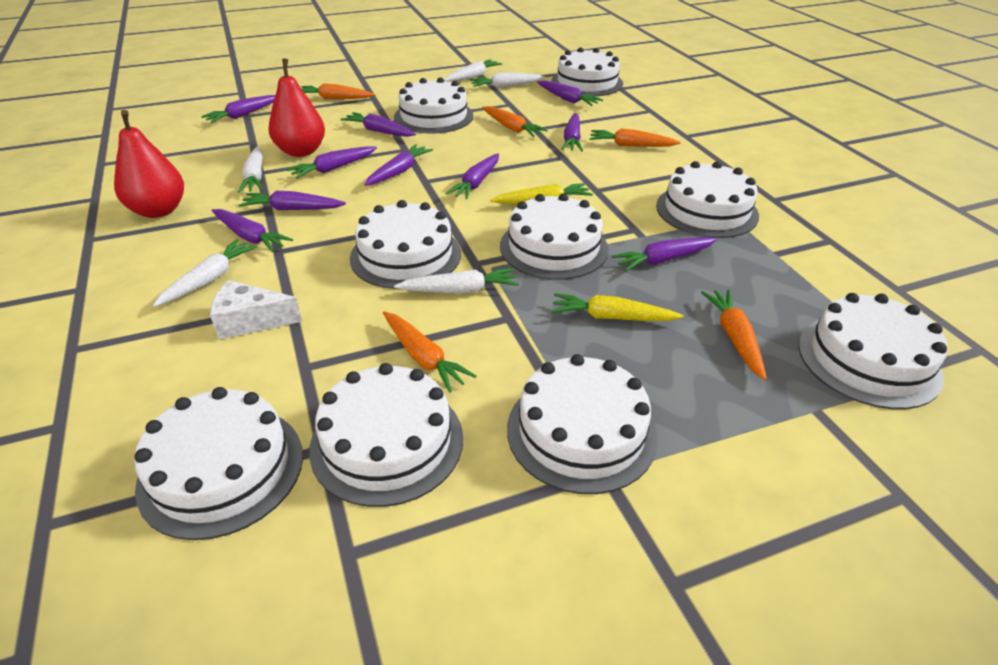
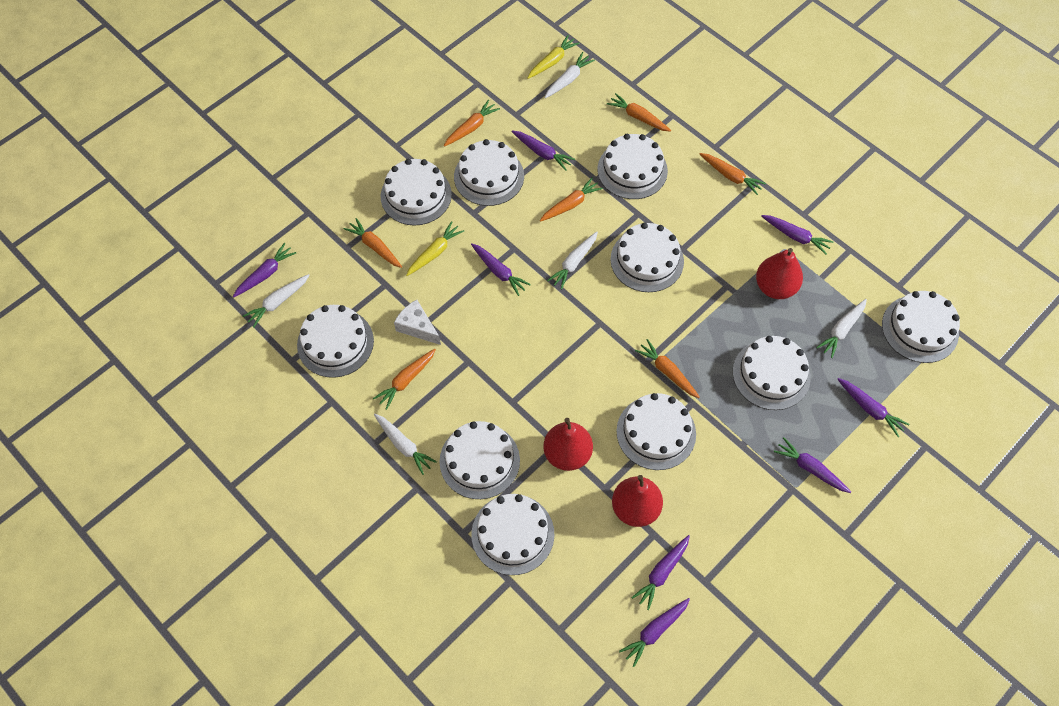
orange carrot: [301,83,375,99] [383,311,476,393] [482,106,548,137] [590,128,681,147] [701,290,767,380] = 5 -> [343,218,402,268] [373,349,436,410] [444,100,500,146] [540,177,603,222] [607,93,671,132] [635,339,700,398] [700,153,766,195] = 7
purple carrot: [201,95,275,123] [212,209,293,252] [239,191,346,210] [287,146,377,179] [341,112,416,137] [364,144,433,186] [445,154,499,199] [537,80,603,106] [561,113,583,151] [612,237,717,271] = 10 -> [233,243,296,297] [471,243,531,296] [511,131,575,171] [619,598,690,667] [631,535,690,610] [761,215,834,255] [774,437,851,493] [837,378,910,437] = 8
red pear: [114,110,184,218] [268,58,325,157] = 2 -> [543,418,593,471] [612,475,663,527] [756,248,803,299] = 3
white cake: [134,387,303,540] [309,363,463,507] [350,200,461,289] [394,77,474,134] [500,193,609,280] [507,354,658,494] [552,48,623,96] [656,161,759,238] [798,293,948,409] = 9 -> [297,305,374,378] [381,159,452,226] [439,421,520,499] [454,139,524,206] [471,494,554,575] [597,134,668,199] [611,223,684,292] [616,393,696,470] [733,336,811,410] [882,291,960,363] = 10

